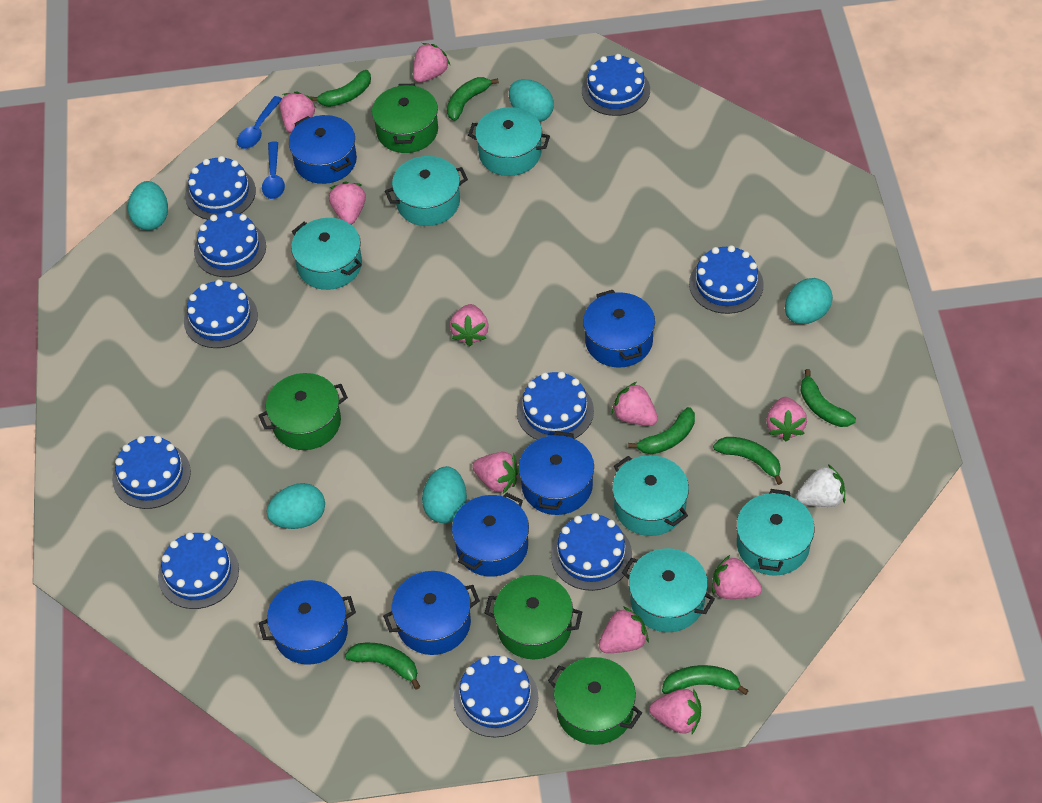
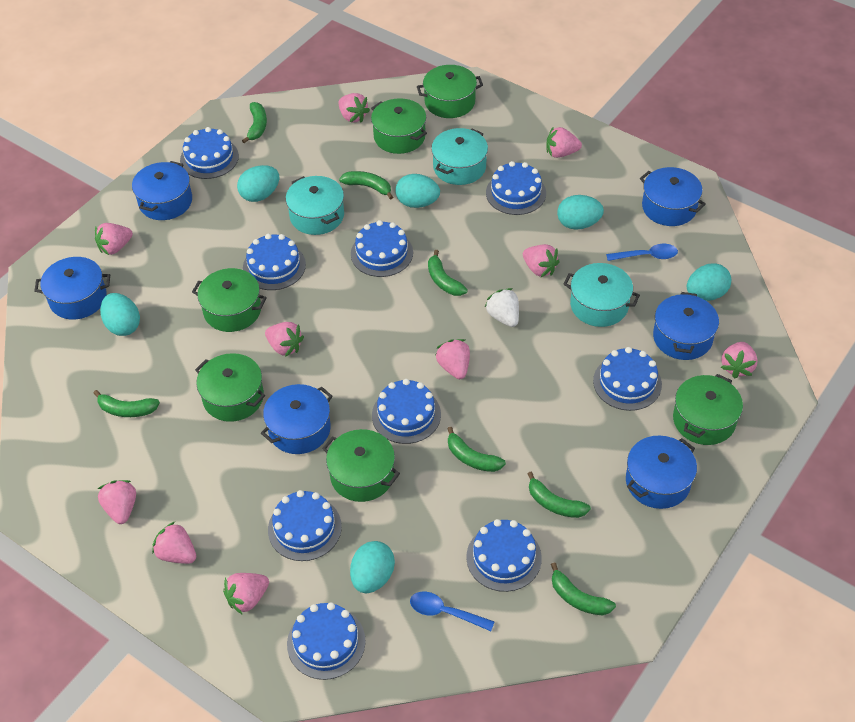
blue cake: [112,436,191,509] [158,532,239,609] [184,279,258,348] [185,156,256,220] [194,211,266,277] [453,656,538,737] [517,371,594,440] [551,513,632,591] [582,54,650,116] [689,245,764,314] = 10 -> [180,127,239,179] [243,234,306,290] [268,490,342,561] [287,602,366,680] [351,220,413,277] [372,379,441,444] [466,519,542,592] [486,161,546,215] [593,347,662,411] = 9
green pot: [258,373,348,450] [372,84,438,153] [485,575,582,659] [548,657,642,745] = 4 -> [192,268,267,332] [195,353,265,422] [322,429,400,502] [371,98,427,154] [417,65,483,118] [673,374,743,445] = 6
turquoise egg: [128,181,168,230] [267,483,325,529] [422,466,467,523] [509,79,554,122] [785,278,833,324] = 5 -> [100,293,140,336] [237,165,279,202] [350,541,395,593] [395,174,440,208] [557,195,604,230] [687,263,731,301] = 6
turquoise pot: [291,218,362,290] [385,156,468,226] [468,107,550,176] [612,455,689,536] [622,548,715,632] [736,489,814,576] = 6 -> [286,176,344,235] [431,128,488,185] [563,263,640,327] = 3

